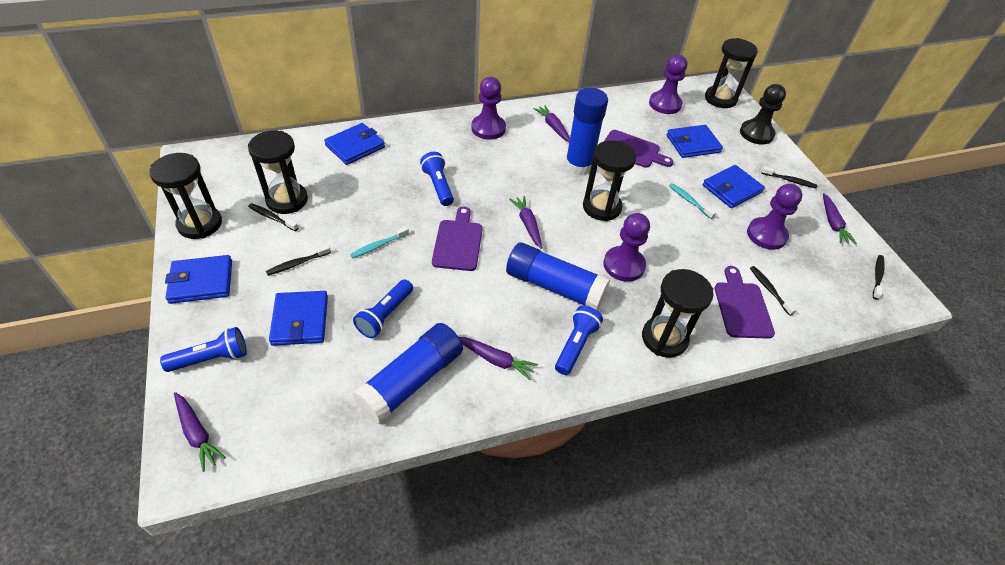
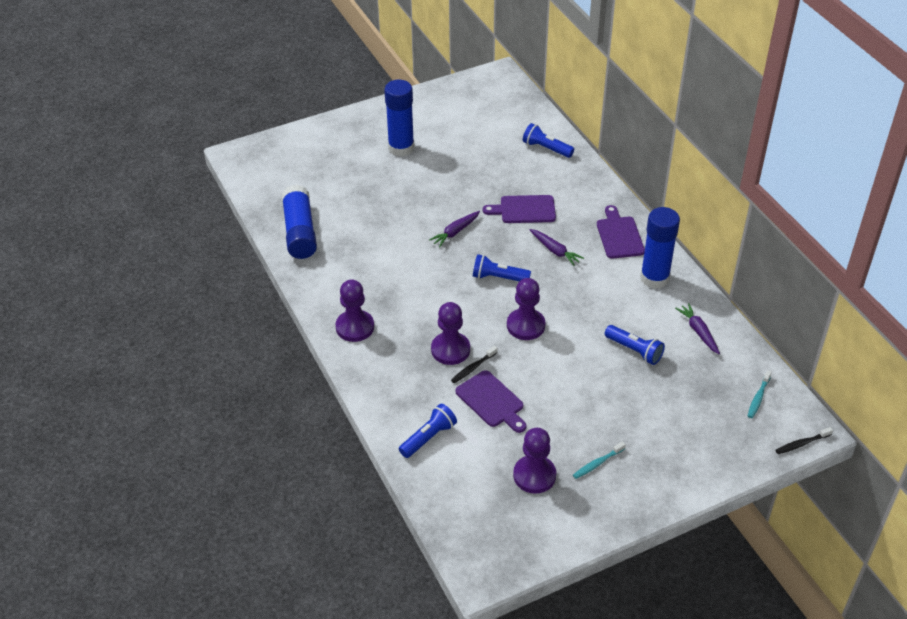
black hourglass: [149,153,222,239] [248,131,308,214] [583,140,637,221] [642,269,714,358] [705,38,758,108] = 5 -> none = 0
black pawn: [740,84,786,145] = 1 -> none = 0
black toothbrush: [248,203,298,231] [266,245,331,276] [750,266,797,316] [761,166,817,188] [873,255,885,300] = 5 -> [451,346,498,383] [775,427,833,454] = 2
blue wallet: [165,255,232,304] [269,291,328,346] [324,123,385,165] [667,125,723,158] [703,165,765,208] = 5 -> none = 0
purple carrot: [174,392,226,472] [459,337,538,380] [509,196,542,249] [533,105,570,142] [823,193,856,244] = 5 -> [429,211,480,247] [529,229,584,266] [675,303,720,354] = 3

